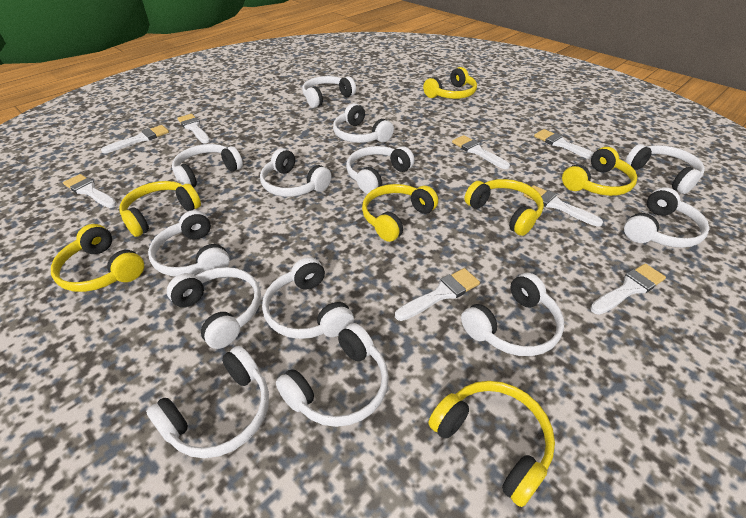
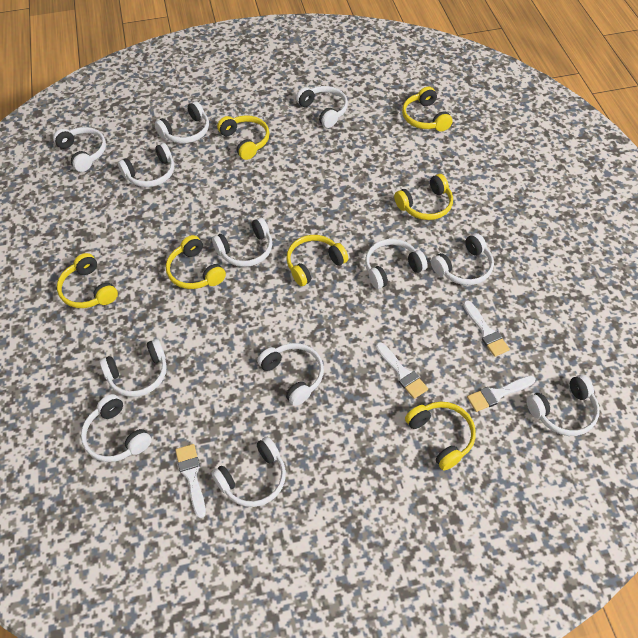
white brush: [63,174,117,208] [101,125,169,153] [177,114,210,144] [395,268,480,321] [452,135,510,169] [523,185,603,227] [534,129,594,160] [590,263,666,315] = 8 -> [175,444,206,518] [376,342,428,399] [463,300,510,357] [467,376,535,412] = 4
white headphones: [146,346,269,458] [148,210,230,277] [167,267,261,349] [172,144,243,188] [260,148,332,197] [262,257,354,339] [276,323,389,427] [302,76,356,108] [333,103,394,143] [346,146,415,194] [461,273,564,356] [624,187,709,248] [625,144,705,194] = 13 -> [53,127,106,172] [81,394,152,462] [100,339,167,397] [118,143,174,187] [155,101,209,144] [211,437,286,507] [212,217,272,267] [257,343,324,406] [296,86,348,128] [365,239,428,289] [431,233,494,285] [527,374,600,436] = 12

